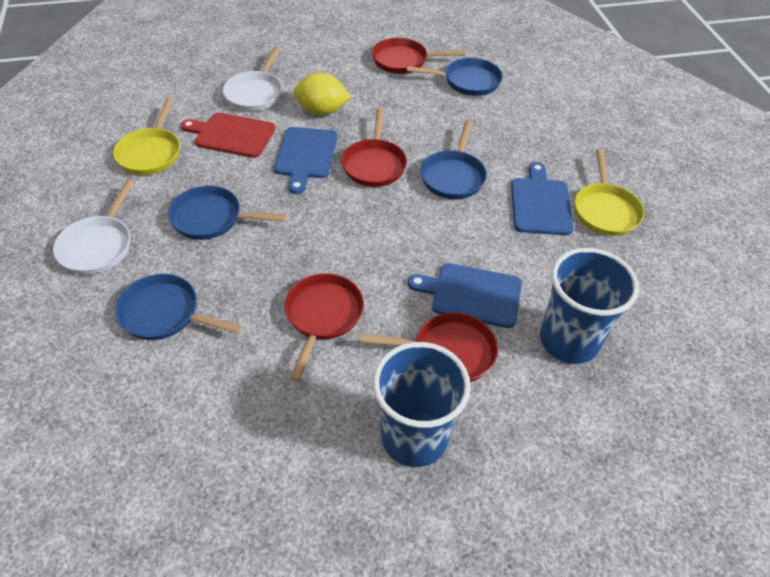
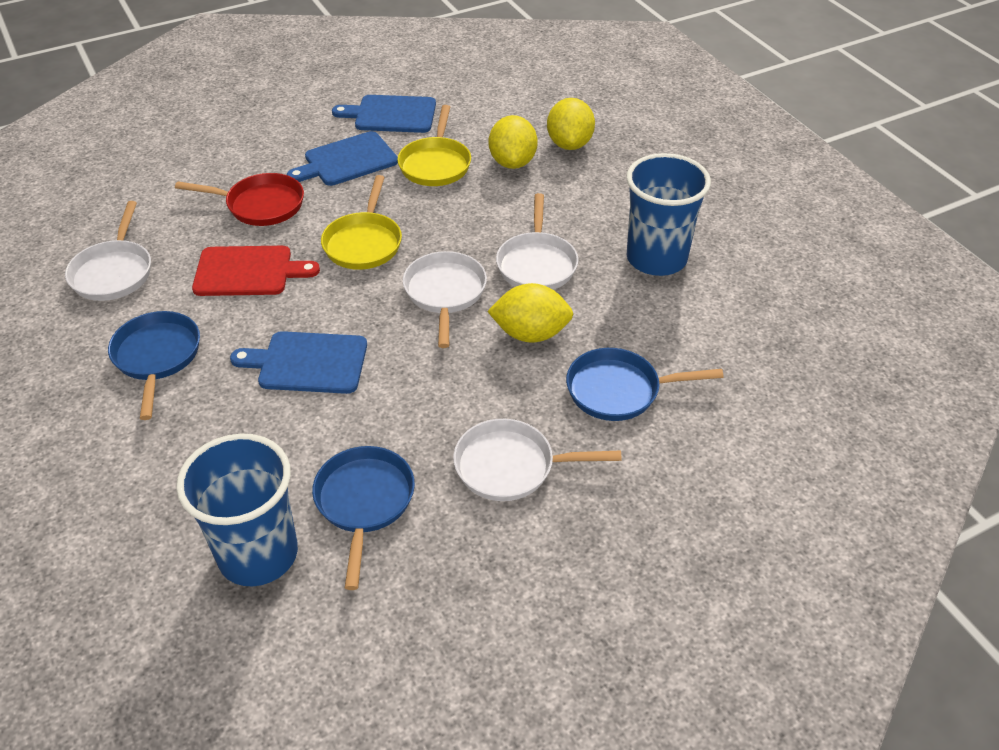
blue pan: [115,274,242,340] [168,186,286,240] [407,58,503,96] [421,120,487,199] = 4 -> [108,311,200,420] [312,446,415,590] [566,348,724,421] = 3
red pan: [285,274,364,382] [342,108,407,187] [360,312,498,382] [372,38,465,74] = 4 -> [175,173,304,226] = 1
white pan: [53,180,134,275] [223,46,282,111] = 2 -> [65,201,151,301] [403,251,487,348] [453,419,622,501] [496,193,578,290] = 4
yellow lemon: [293,73,351,115] = 1 -> [487,283,573,343] [489,115,538,169] [547,98,595,150] = 3

